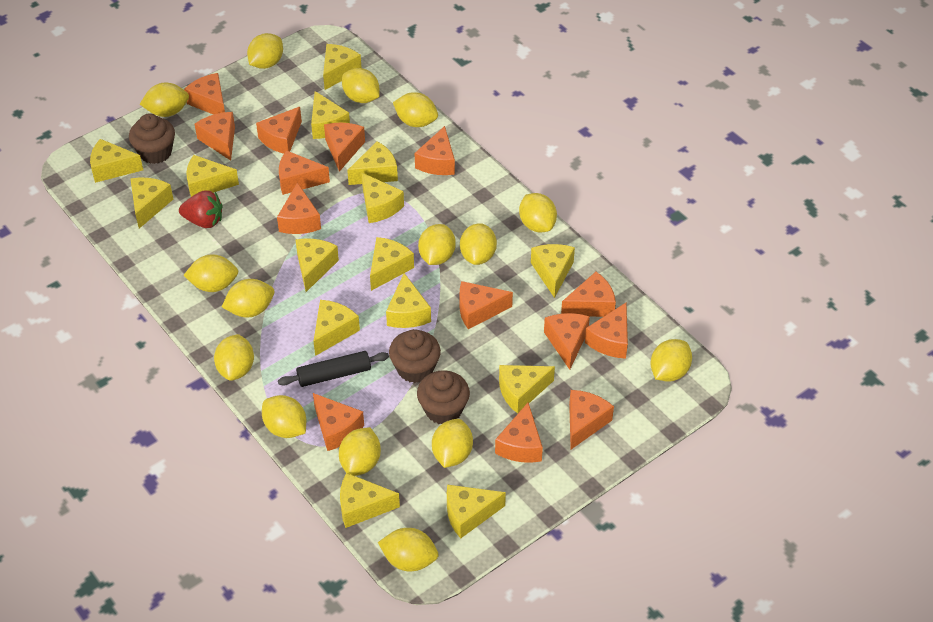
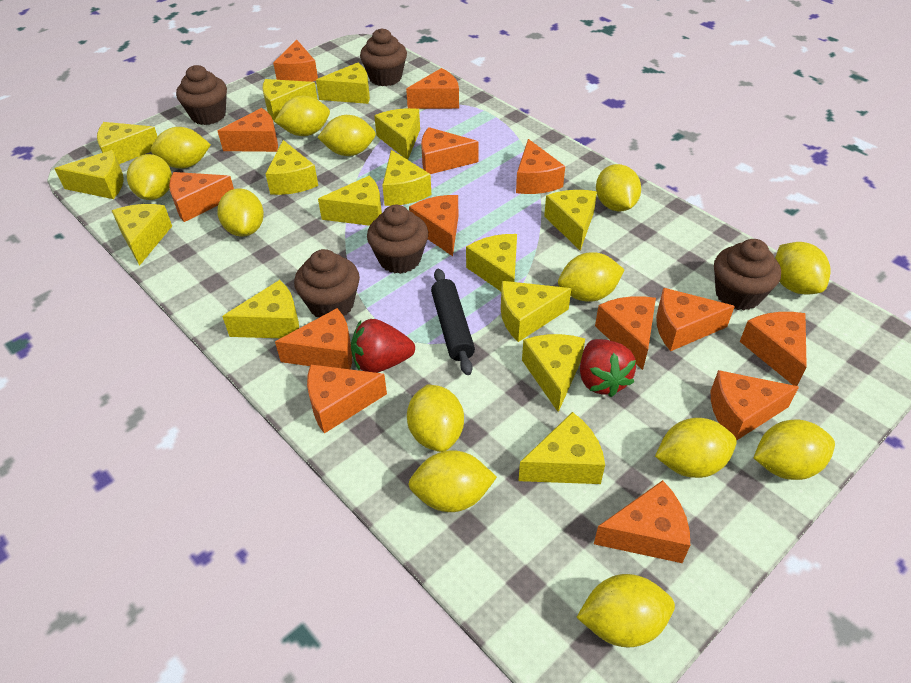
brown cupcake: [129,113,175,164] [389,329,441,383] [417,370,470,424] = 3 -> [176,65,227,125] [294,249,360,317] [360,28,407,86] [367,205,428,274] [714,239,781,311] = 5
red strawberry: [179,190,223,228] = 1 -> [351,319,415,373] [580,339,636,397] = 2
yellow lemon: [140,83,189,117] [183,254,239,292] [214,334,254,381] [222,279,274,317] [247,33,283,69] [262,395,306,438] [339,427,381,476] [342,68,379,103] [378,528,438,571] [393,92,438,127] [418,224,456,265] [432,419,473,468] [460,223,497,265] [519,193,557,232] [650,339,692,382] = 15 -> [127,154,172,200] [151,127,211,169] [217,188,264,237] [274,96,330,136] [317,115,376,156] [407,384,464,452] [408,450,497,512] [558,252,624,302] [576,574,675,647] [596,164,641,211] [655,418,737,478] [754,419,835,480] [775,242,831,295] = 13

